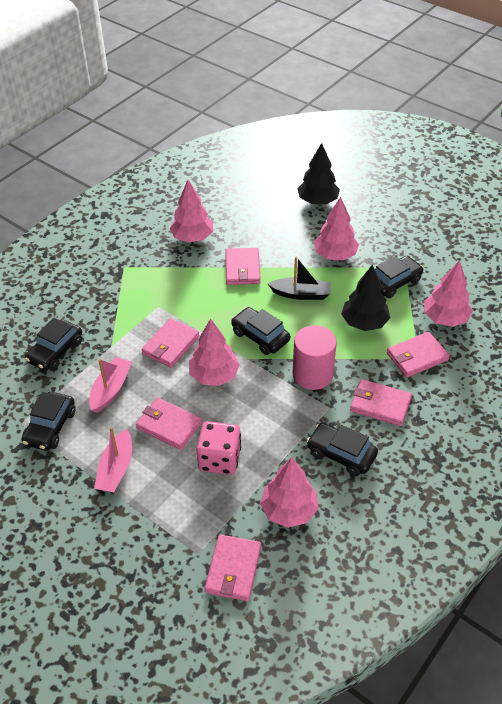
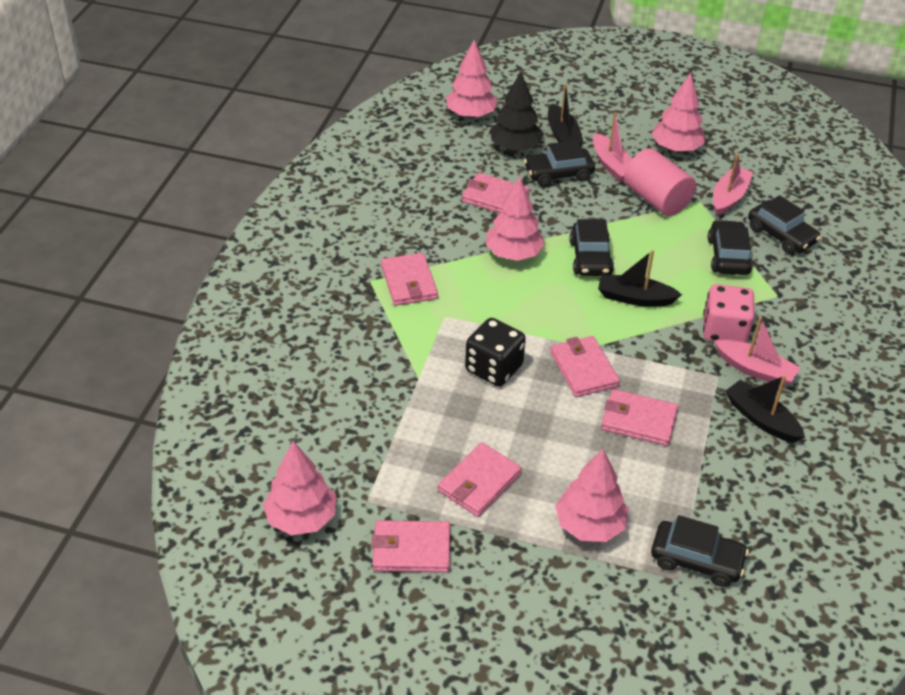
black boat: [267,257,331,300] = 1 -> [548,83,584,146] [598,250,682,307] [725,375,805,443] = 3
black dice: none = 0 -> [465,318,526,387] = 1
black tree: [297,143,340,204] [341,264,390,331] = 2 -> [490,72,544,151] = 1
pink boat: [89,357,132,413] [94,427,132,492] = 2 -> [593,113,632,182] [713,153,753,216] [714,317,801,386] = 3

